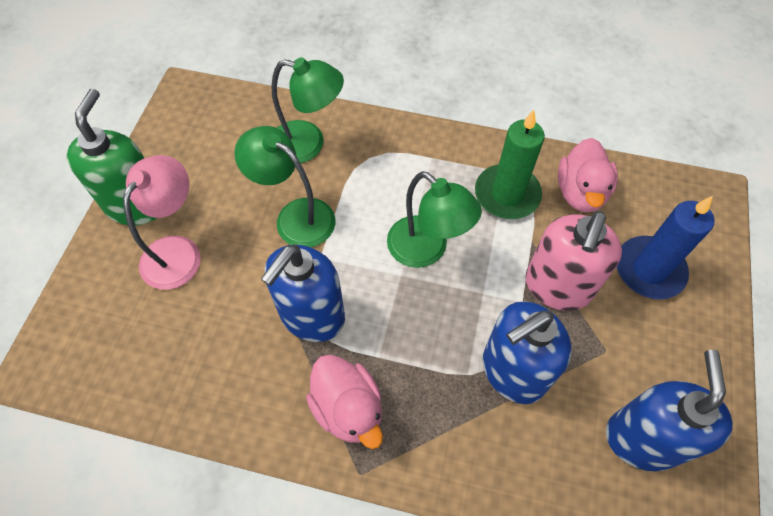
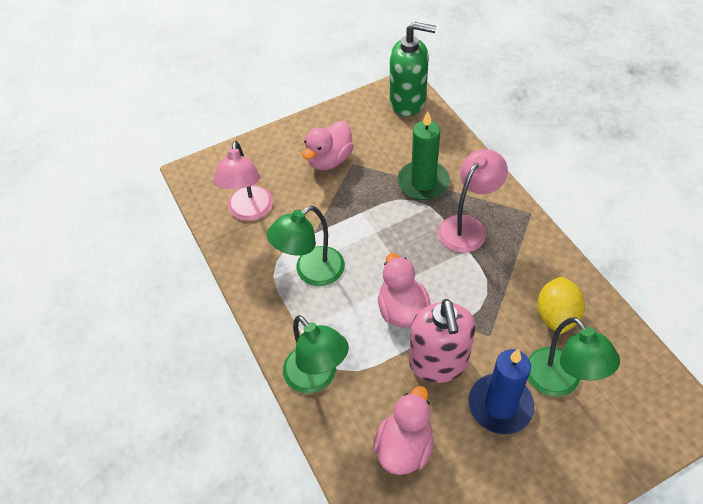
blue soap dispenser: [261,244,345,342] [483,301,572,404] [606,350,733,472] = 3 -> none = 0
pink duck: [306,354,383,449] [558,138,618,212] = 2 -> [302,121,354,170] [373,386,434,475] [378,253,431,328] = 3
pink lamp: [123,155,201,290] = 1 -> [213,140,273,221] [438,149,508,253] = 2
yellow lemon: none = 0 -> [537,277,585,334] = 1

